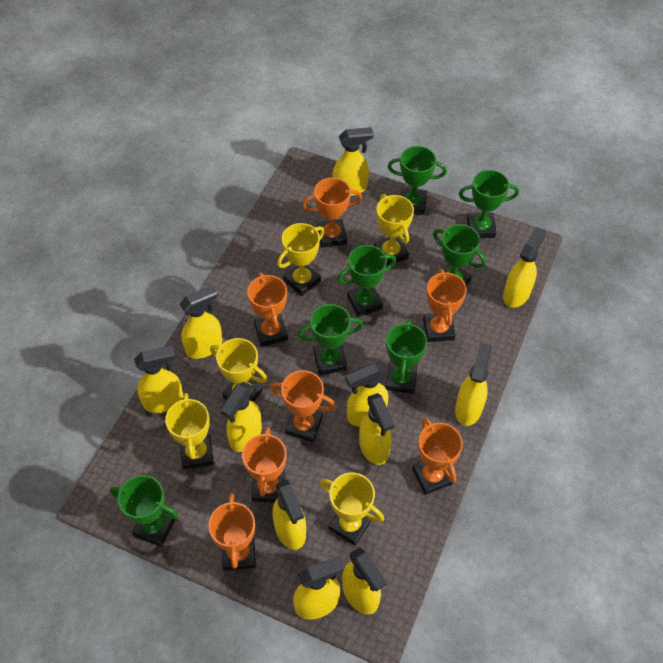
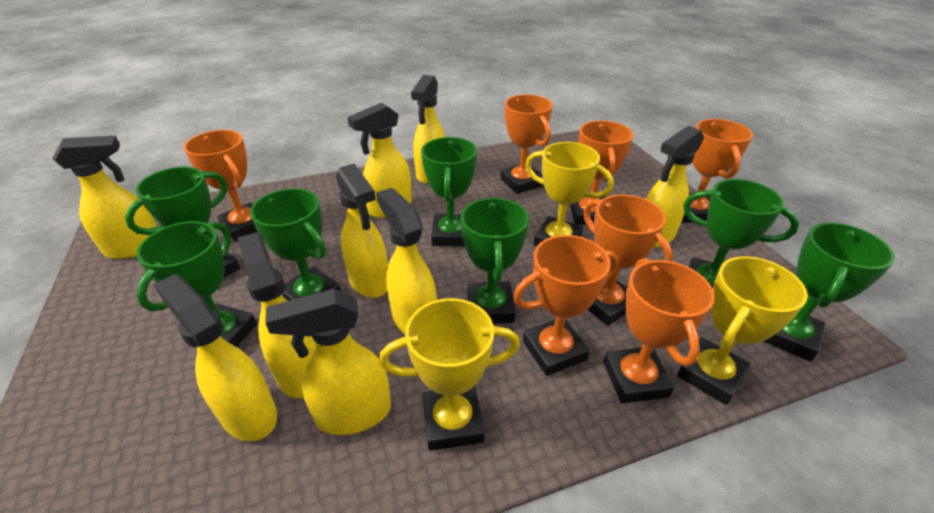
yellow spray bottle: [134,345,183,413] [179,285,222,359] [220,382,262,452] [272,479,306,550] [293,555,345,620] [333,127,374,196] [342,547,387,615] [345,363,388,427] [359,393,395,465] [455,343,492,426] [503,227,546,308] = 11 -> [52,136,157,259] [153,274,277,441] [238,232,316,398] [265,289,391,435] [336,163,388,298] [347,103,412,218] [376,188,437,334] [411,75,445,184] [646,126,704,248] = 9
yellow trophy: [165,393,214,469] [210,338,267,402] [277,223,324,296] [320,473,384,546] [374,194,414,266] = 5 -> [379,298,520,451] [525,142,614,246] [677,256,808,405] = 3

